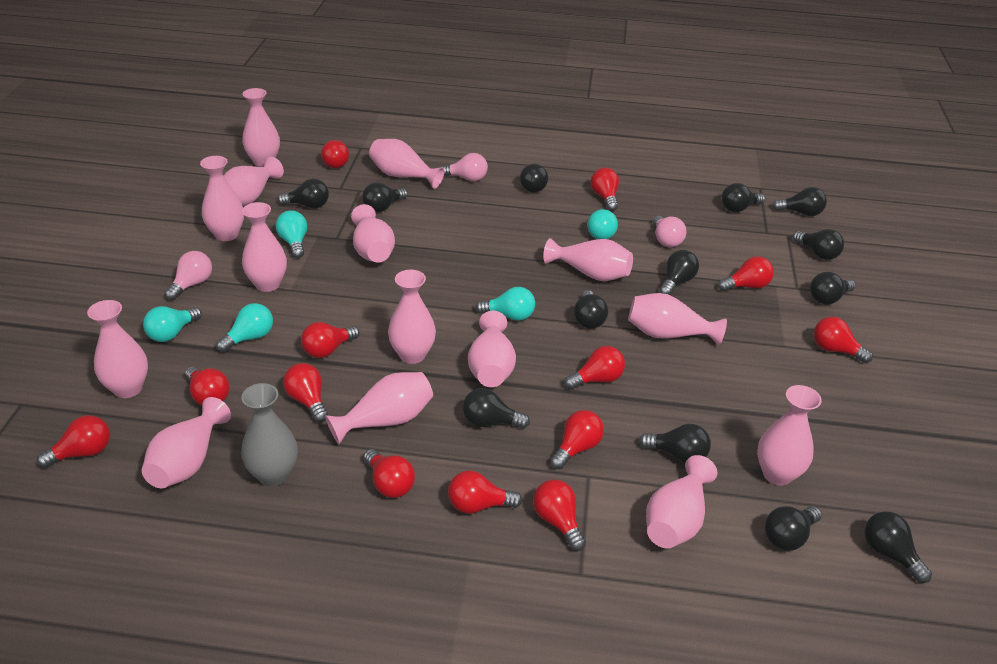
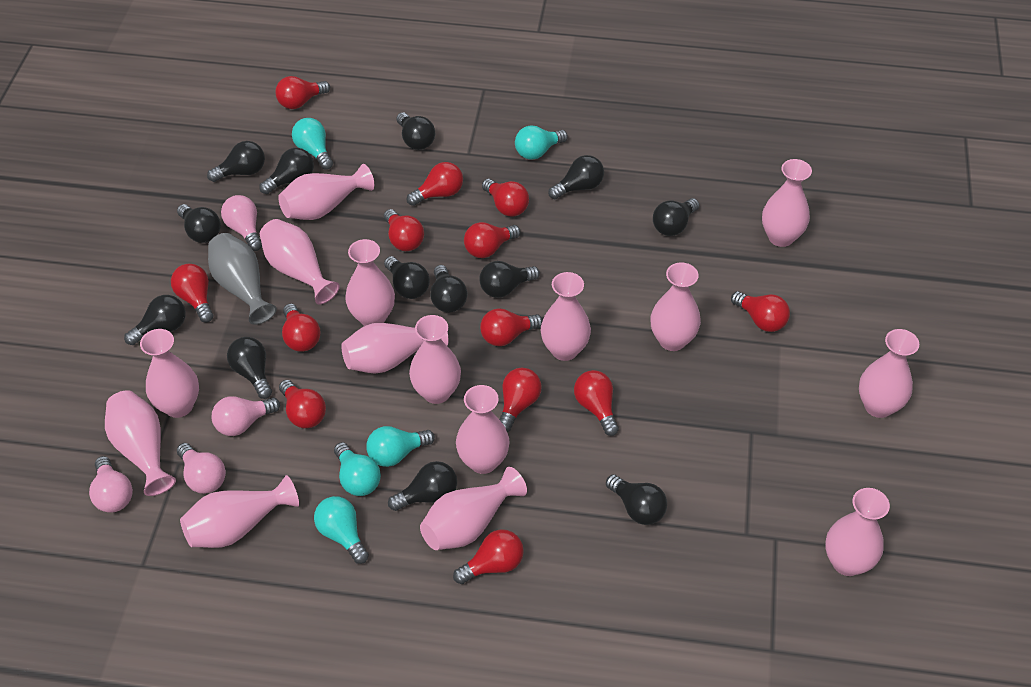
pink light bulb: [165,251,212,300] [441,153,488,181] [653,216,687,247] = 3 -> [89,456,133,513] [177,443,226,494] [212,396,280,436] [221,195,262,251] = 4

